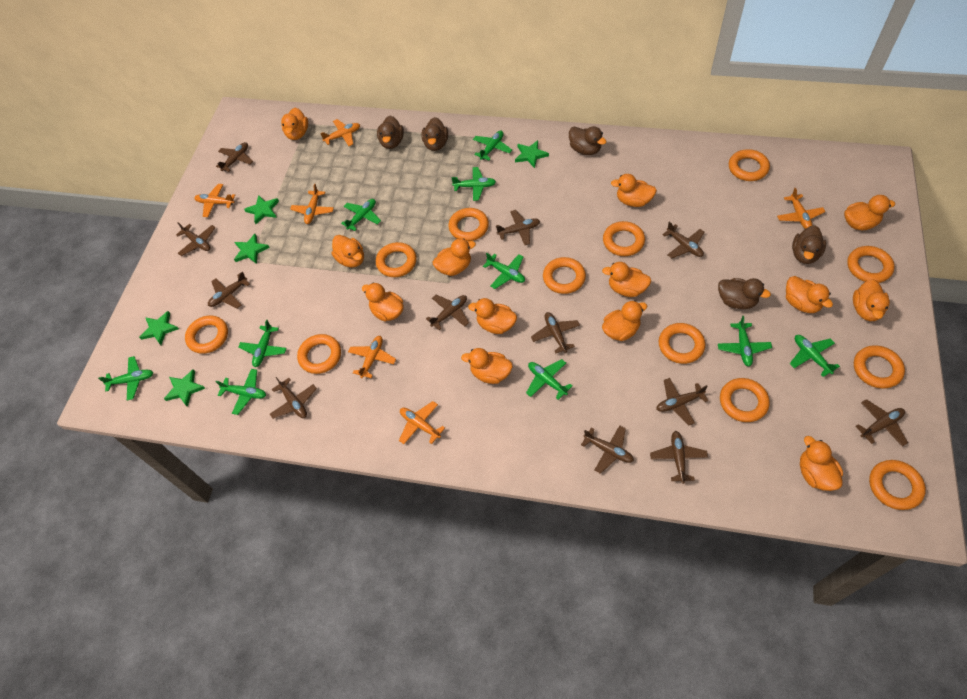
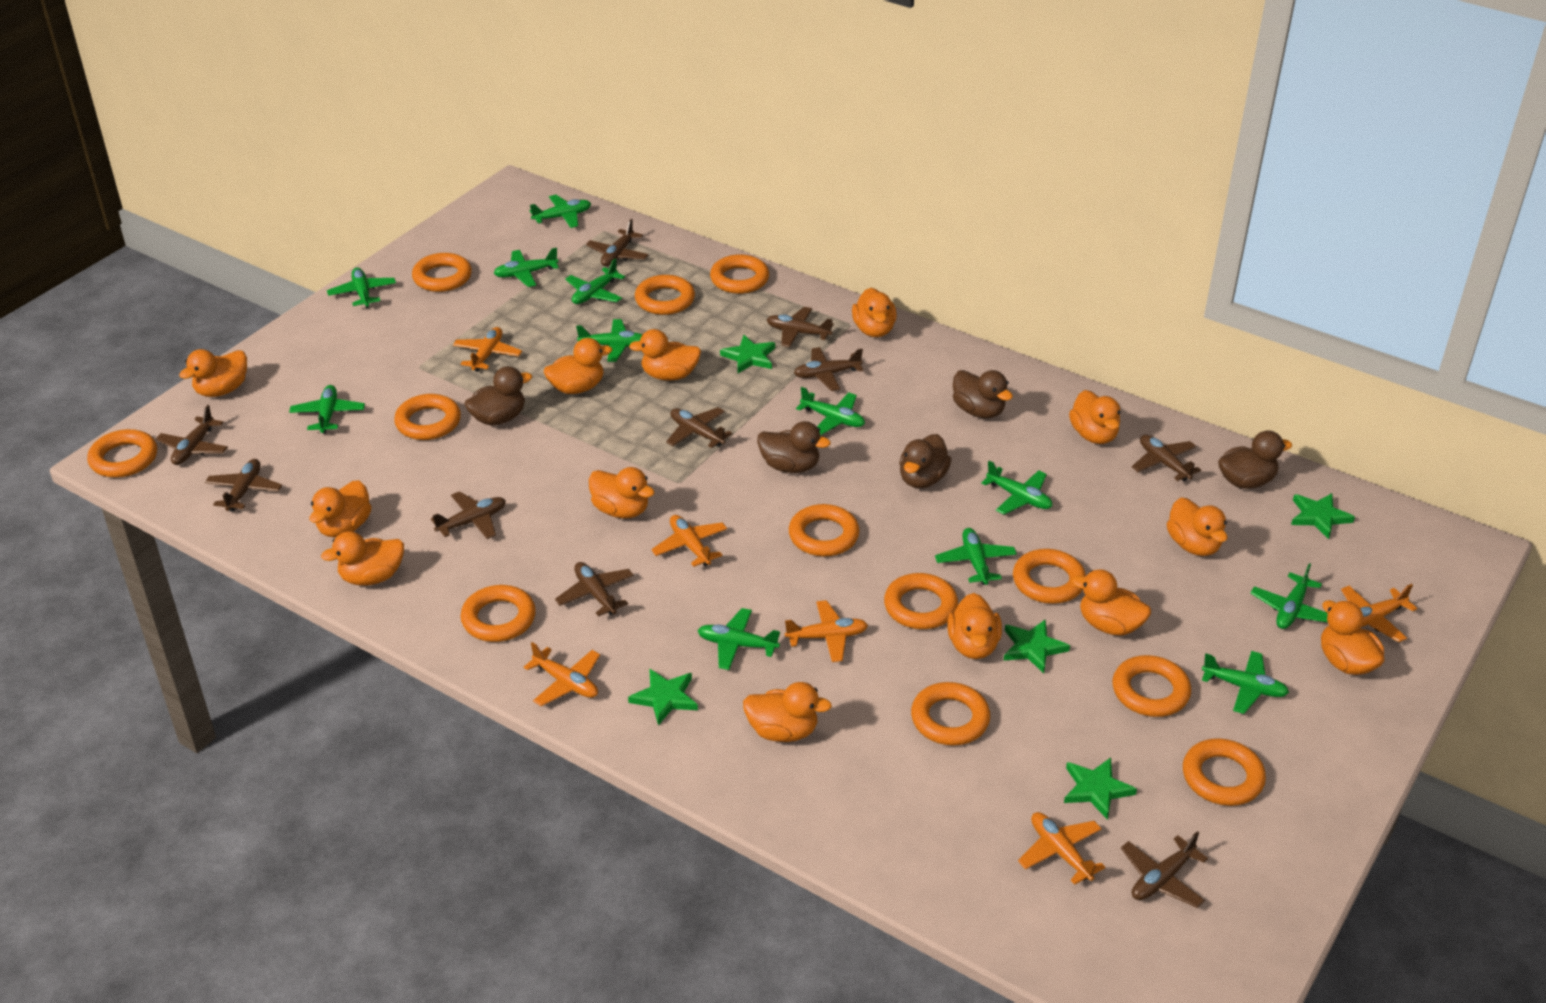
brown plane: [176,222,216,256] [208,271,250,308] [216,142,253,172] [270,377,317,419] [426,295,469,330] [496,210,540,245] [531,312,580,353] [581,425,634,474] [650,431,708,484] [656,378,708,425] [662,222,705,258] [855,399,908,447] = 12 -> [156,405,228,465] [205,459,282,512] [431,491,506,539] [555,562,634,617] [586,219,648,266] [666,407,733,448] [767,307,834,347] [794,347,864,391] [1121,831,1208,908] [1132,435,1201,481] = 10
green plane: [98,356,153,401] [215,369,266,415] [238,319,287,367] [341,199,381,231] [451,167,496,201] [473,130,512,160] [483,253,525,289] [526,359,572,400] [718,316,772,366] [790,335,840,377] = 10 -> [289,385,365,434] [327,267,396,308] [494,248,559,287] [530,195,591,228] [565,259,625,304] [576,319,642,362] [697,608,780,670] [796,387,865,436] [935,528,1017,585] [981,461,1052,515] [1202,651,1289,714] [1250,563,1328,629] = 12

